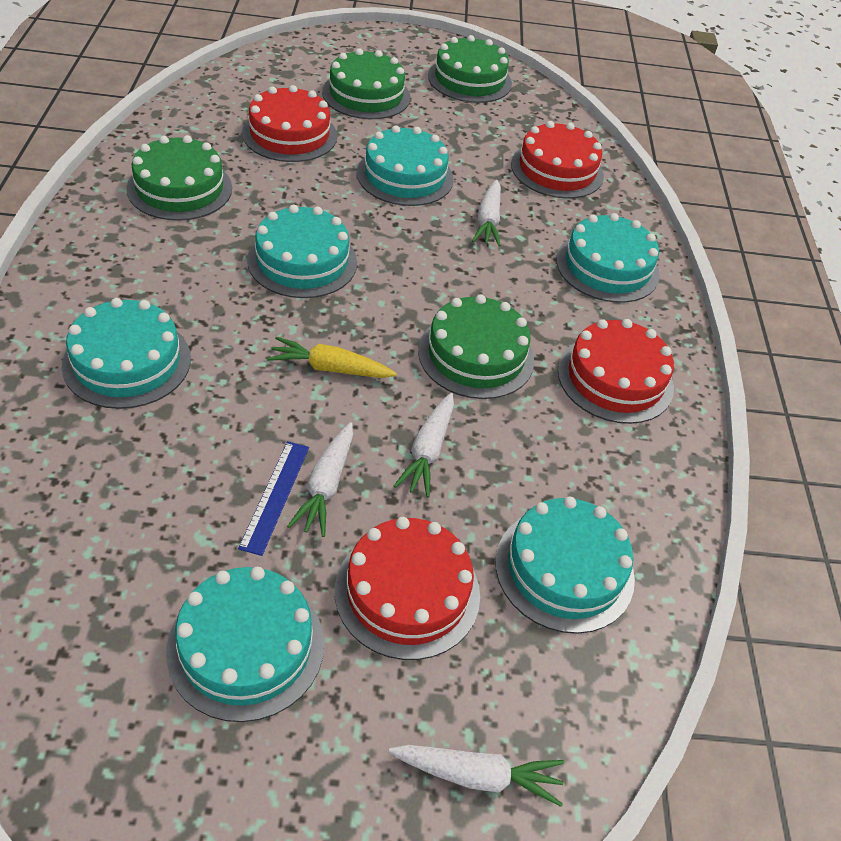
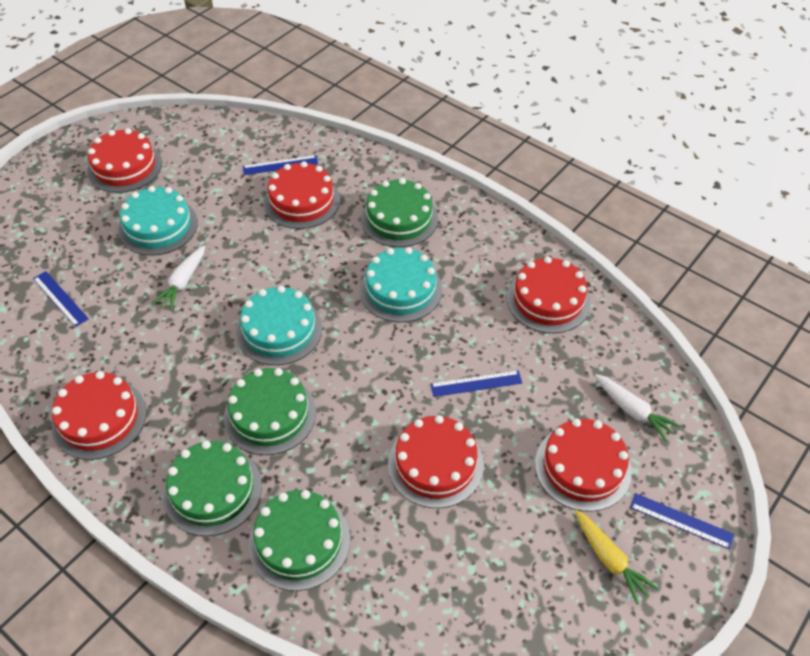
blue ruler: [238,441,309,556] = 1 -> [33,271,89,327] [243,155,318,175] [430,370,522,397] [630,493,734,550] = 4
red cake: [242,85,337,162] [335,517,480,660] [511,121,604,199] [558,319,674,424] = 4 -> [52,371,147,460] [87,128,162,193] [264,161,340,229] [388,415,484,508] [507,257,591,333] [535,419,632,512] = 6
turquoise cake: [62,298,191,409] [166,567,324,722] [247,205,357,298] [357,125,454,206] [495,497,635,634] [556,213,660,303] = 6 -> [118,186,198,256] [236,286,322,365] [360,247,442,322] = 3
white carrot: [287,422,353,537] [389,745,564,807] [394,393,454,498] [472,180,501,247] = 4 -> [151,245,205,311] [595,374,681,442] = 2

